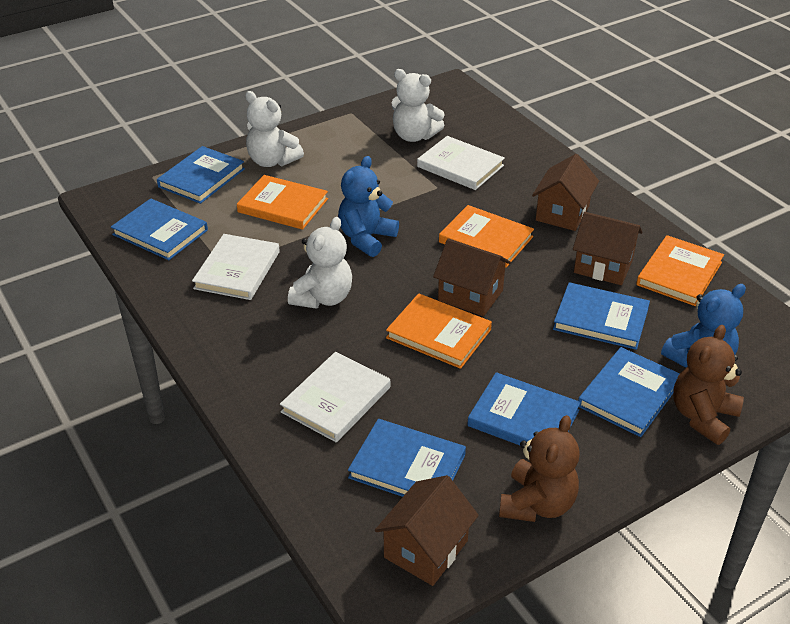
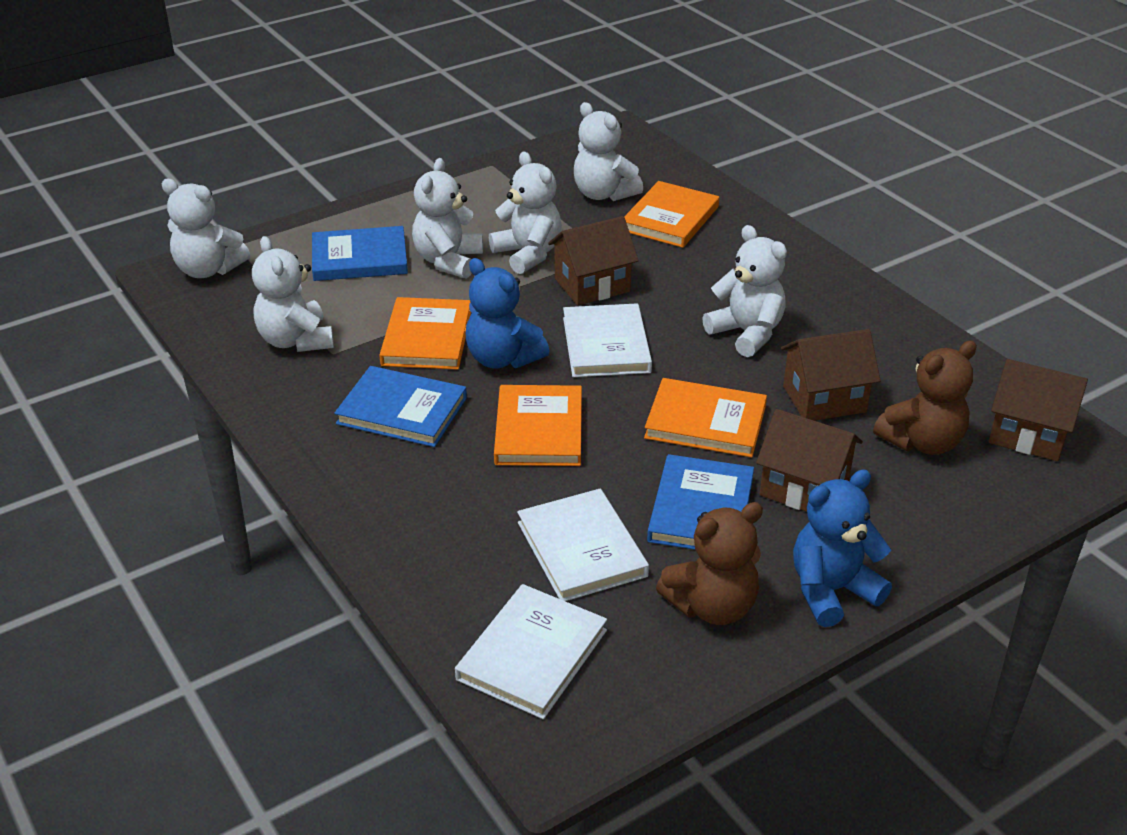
blue book: [111,198,208,260] [157,146,245,204] [348,419,466,497] [467,372,581,445] [553,282,650,350] [578,347,680,437] = 6 -> [312,226,408,281] [334,366,467,447] [647,454,754,550] = 3
white teddy bear: [245,91,304,167] [288,217,352,309] [392,69,445,142] = 3 -> [162,179,250,278] [252,236,334,352] [412,158,483,279] [489,151,562,274] [574,102,643,201] [702,225,787,357] = 6

